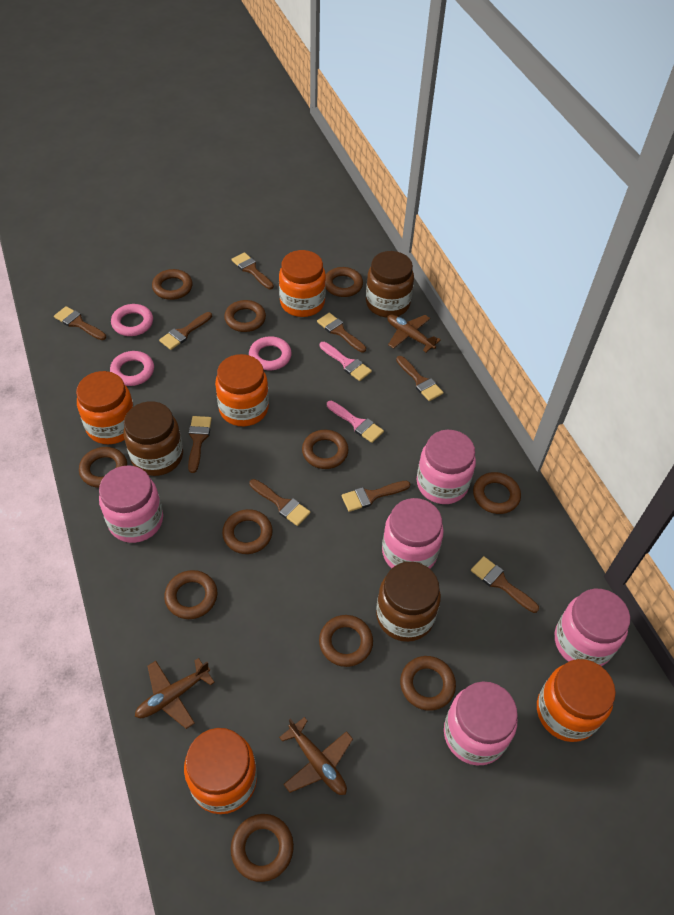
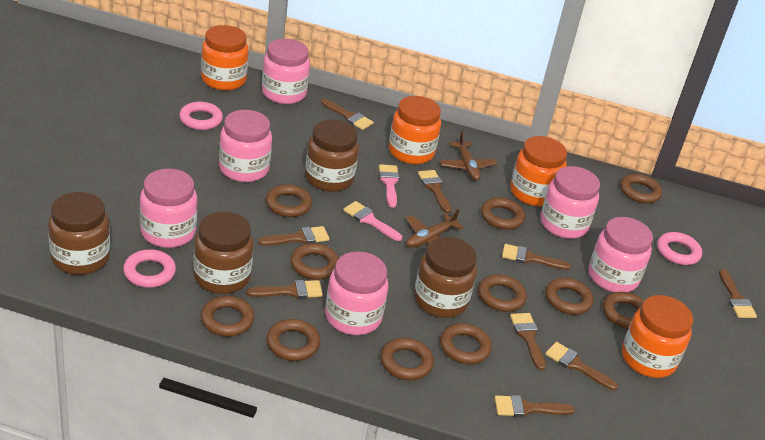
brown jar: [124,401,183,476] [366,251,414,317] [376,562,441,642] = 3 -> [48,192,110,275] [193,212,254,294] [305,120,359,192] [414,237,477,318] = 4
brown plane: [135,658,215,729] [279,717,353,795] [387,315,441,352] = 3 -> [406,209,464,248] [440,131,497,181] = 2
orange jar: [76,371,134,444] [184,728,257,814] [215,354,269,426] [279,250,326,317] [537,659,616,742] = 5 -> [201,25,249,90] [389,96,441,164] [510,136,567,206] [622,295,693,378] = 4
pink jar: [99,465,163,543] [382,498,444,569] [417,430,476,504] [444,681,518,765] [555,589,630,666] = 5 -> [140,169,197,248] [219,110,272,182] [262,39,310,104] [325,251,388,335] [540,166,600,239] [589,217,653,292] = 6

